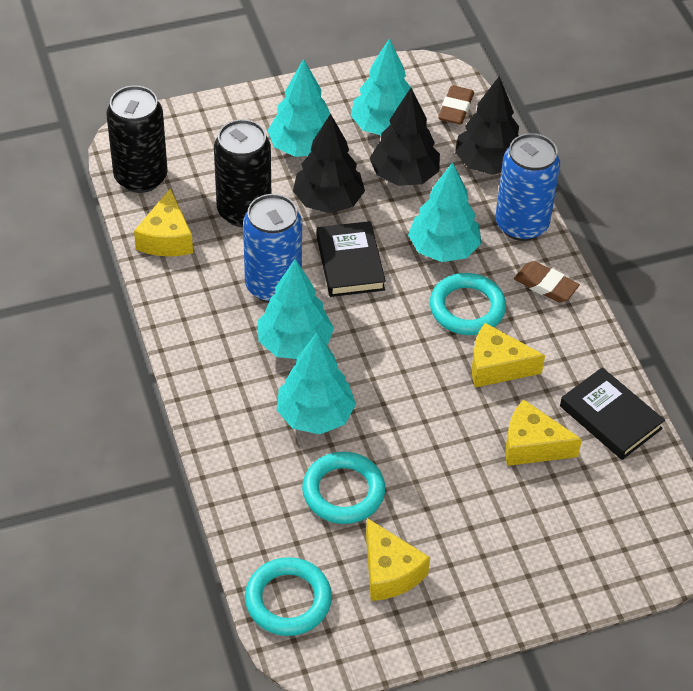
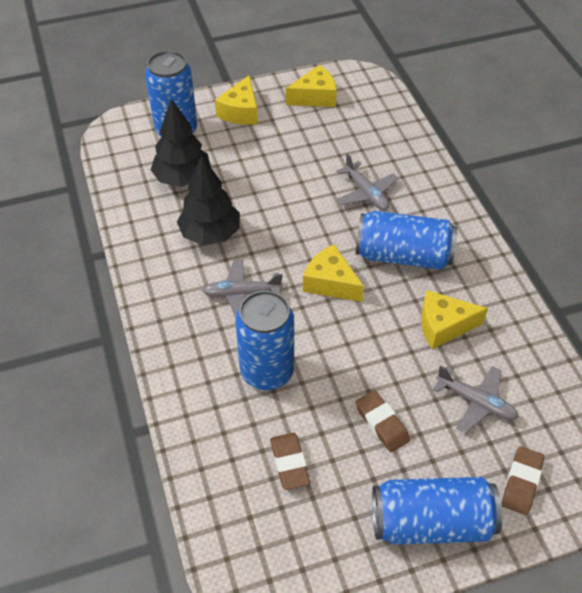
black book: [317,221,386,297] [560,367,665,460] = 2 -> none = 0
black can: [106,86,168,193] [214,119,271,227] = 2 -> none = 0
black tree: [293,114,365,213] [370,88,440,186] [455,76,519,175] = 3 -> [151,99,211,187] [177,155,240,245] = 2
blue can: [243,194,302,303] [496,133,560,241] = 2 -> [145,51,197,137] [235,291,294,390] [356,211,458,270] [372,477,502,545] = 4
brown eraser: [438,85,474,125] [514,261,580,303] = 2 -> [270,433,310,490] [355,390,410,452] [502,446,544,515] = 3
grey plane: none = 0 -> [202,259,283,318] [336,153,399,211] [433,366,519,433] = 3
turquoise ring: [245,557,332,636] [302,452,385,524] [430,273,506,335] = 3 -> none = 0
turquoise tree: [258,259,334,359] [267,59,330,157] [277,333,356,434] [351,38,413,135] [408,162,481,262] = 5 -> none = 0

